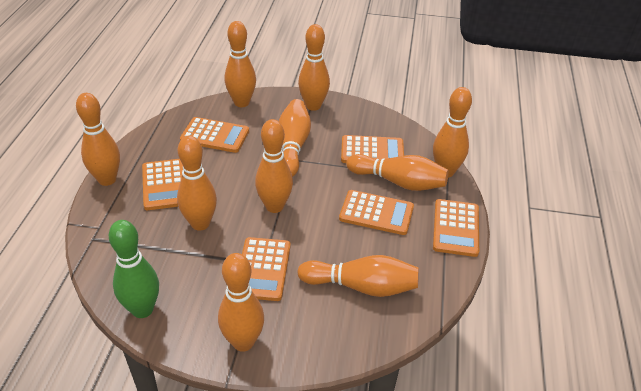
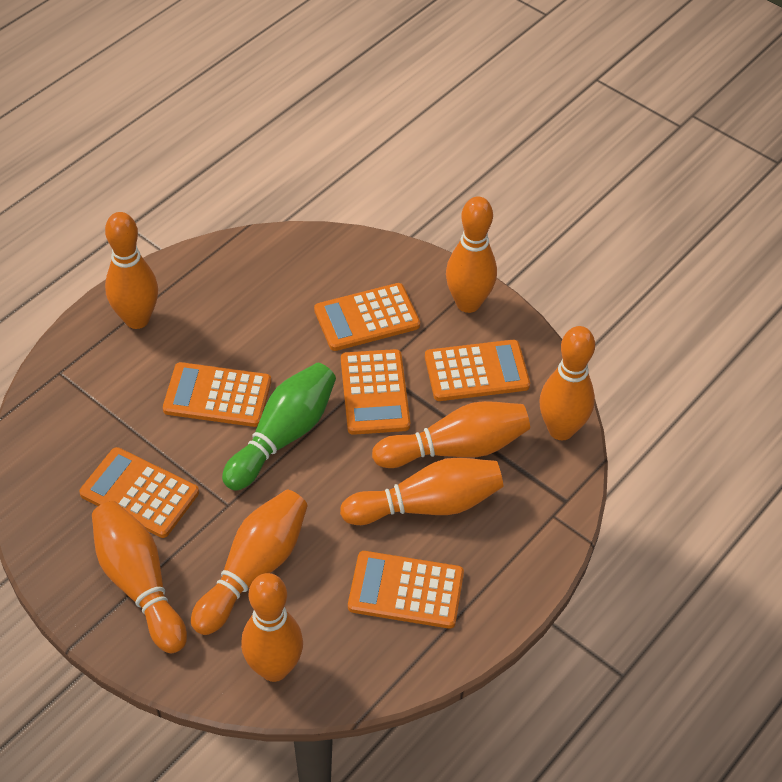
orange bowling pin: [76,93,120,186] [177,135,217,231] [218,253,264,352] [225,21,256,107] [255,119,293,213] [279,99,311,177] [297,255,419,297] [298,24,330,111] [346,154,449,191] [433,87,472,178] = 10 -> [92,501,187,653] [105,212,158,329] [191,489,308,635] [241,573,303,682] [340,458,503,525] [372,401,530,468] [446,196,497,313] [539,326,595,440] = 8

